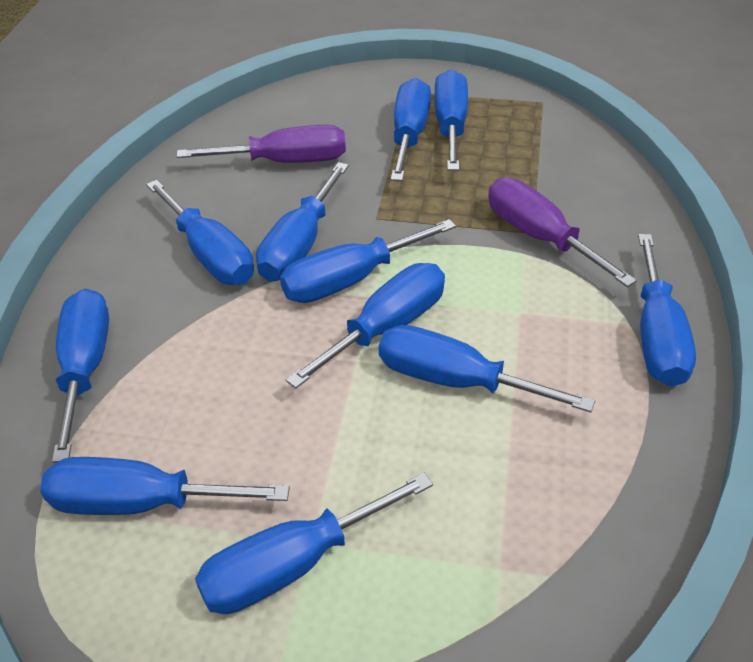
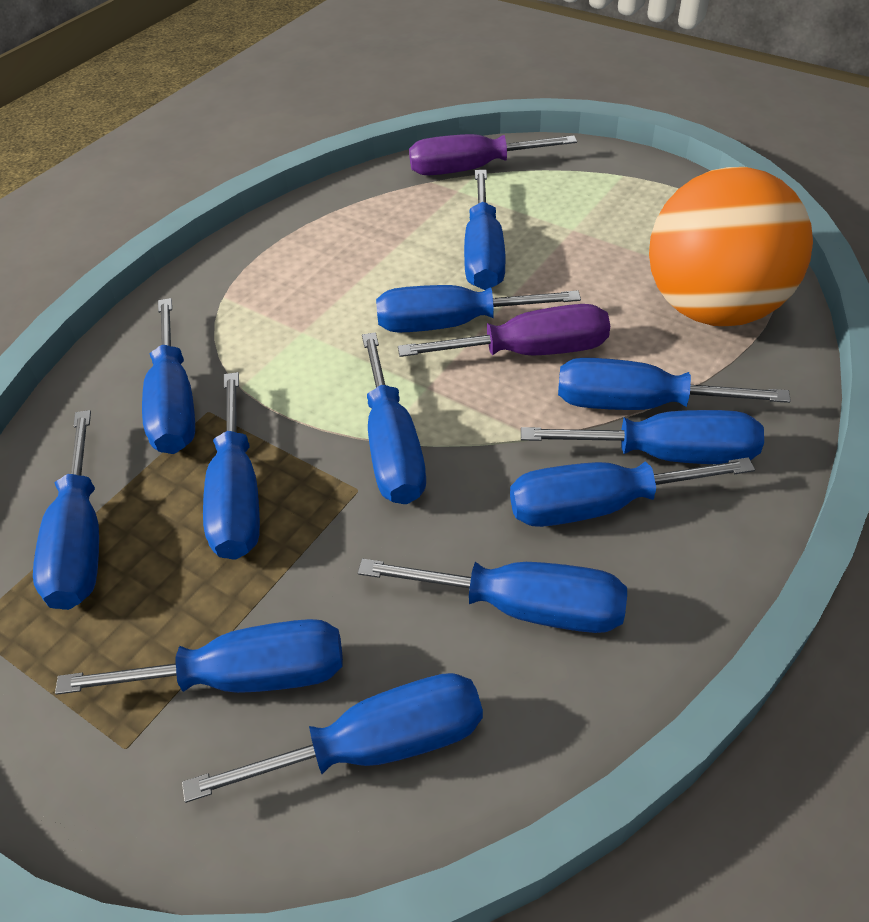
blue screwdriver: [40,457,290,515] [52,289,109,463] [146,180,254,285] [195,473,433,614] [256,162,349,282] [280,219,456,303] [286,263,445,388] [379,325,595,412] [391,78,431,181] [434,69,468,171] [638,234,696,387] = 11 -> [33,410,99,610] [55,619,343,695] [142,298,195,454] [182,673,483,803] [203,372,260,560] [358,558,627,633] [362,332,426,504] [376,285,581,333] [464,170,506,290] [510,457,755,527] [521,410,764,464] [558,358,791,410] = 12
orange ball: none = 0 -> [649,167,813,326] = 1

